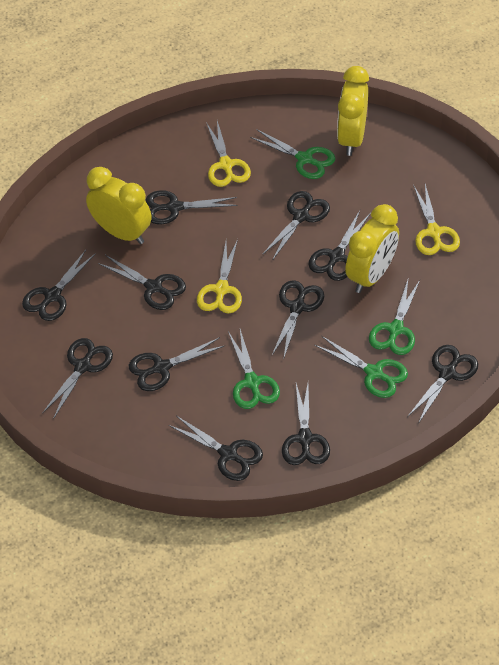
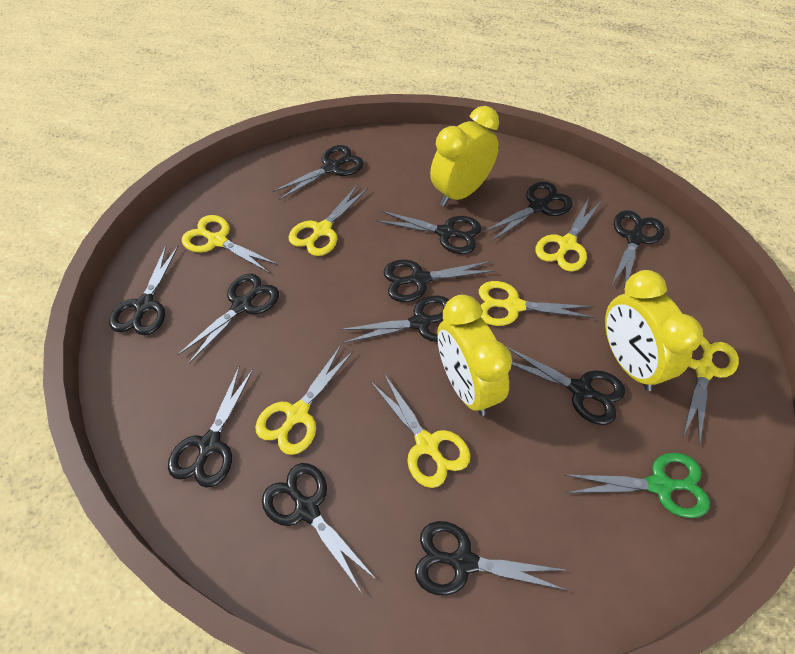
black scissors: [22,250,96,321] [42,338,113,419] [98,255,186,310] [129,337,224,391] [146,190,238,224] [168,416,263,481] [262,191,330,261] [272,280,324,357] [282,384,330,465] [309,211,371,281] [407,345,478,424] = 11 -> [109,246,179,335] [168,366,254,488] [177,273,279,364] [262,463,376,592] [272,145,364,200] [340,295,449,343] [376,211,481,254] [383,260,496,302] [415,521,568,595] [482,182,573,242] [507,347,625,425] [611,210,665,293] = 12
green scissors: [228,329,280,409] [250,130,335,179] [315,336,408,398] [369,277,420,355] = 4 -> [565,453,710,518] = 1
yellow scissors: [197,239,242,313] [206,121,251,187] [413,184,460,255] = 3 -> [182,215,278,273] [255,345,353,455] [289,184,368,256] [370,374,471,488] [479,281,595,326] [535,198,601,272] [683,337,739,445] = 7

